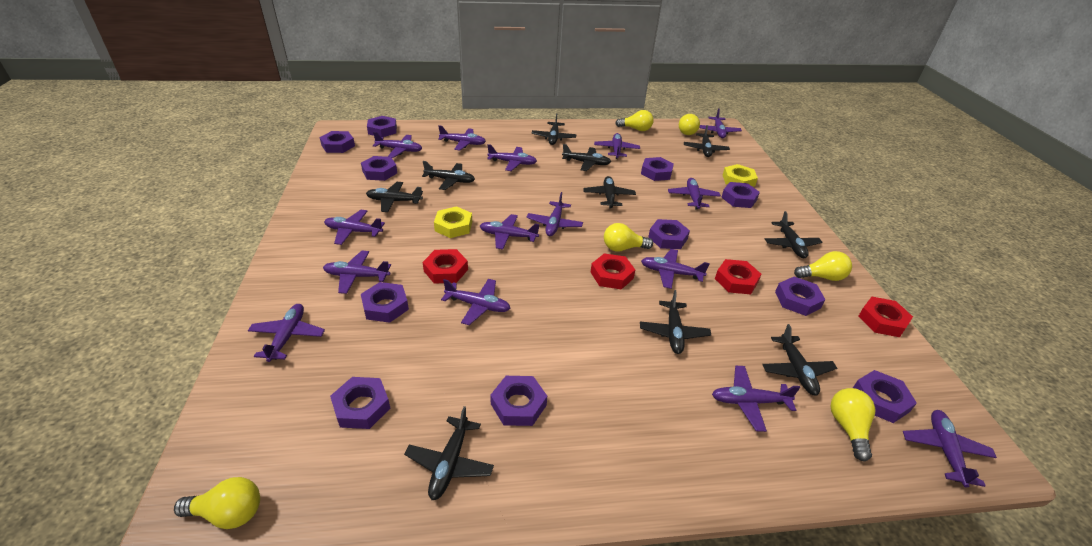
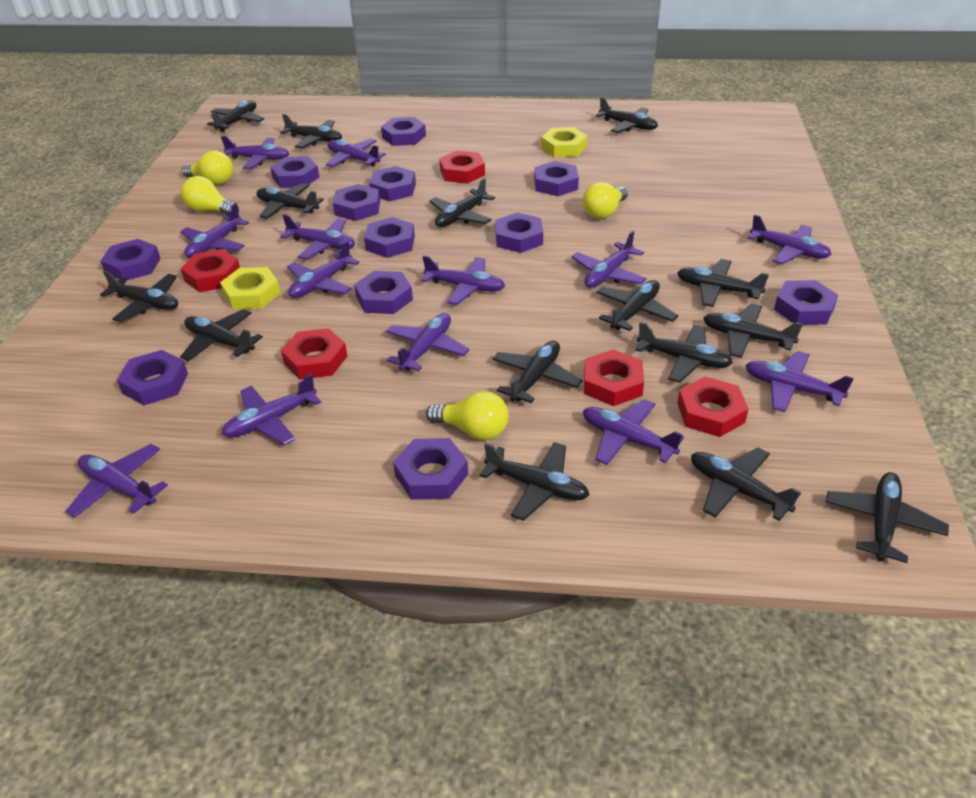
black plane: [366,182,423,212] [404,406,494,500] [422,161,475,190] [531,113,576,145] [562,144,611,171] [583,176,636,208] [640,290,711,354] [684,125,730,157] [762,324,837,396] [765,211,822,258] = 10 -> [100,270,178,322] [180,309,263,361] [207,100,264,132] [256,183,324,219] [280,114,342,148] [429,178,495,227] [480,442,589,521] [493,341,582,403] [596,97,658,133] [597,280,678,331] [636,322,733,383] [677,259,769,307] [691,448,801,521] [703,304,803,358] [826,472,949,563] = 15
purple nut: [320,131,355,153] [330,377,390,429] [361,156,397,181] [361,282,409,323] [367,116,397,137] [490,376,547,426] [641,157,674,181] [648,219,690,249] [721,182,760,208] [775,277,826,316] [853,370,917,423] = 11 -> [101,239,161,280] [117,350,188,405] [270,156,319,188] [333,184,380,221] [354,271,413,314] [364,217,415,258] [369,166,416,201] [381,117,426,146] [393,438,468,500] [495,212,543,253] [534,161,579,196] [774,280,838,325] = 12
purple plane: [248,304,325,362] [323,250,391,294] [324,210,385,245] [373,132,422,158] [438,125,486,151] [441,279,510,325] [480,214,539,249] [487,144,537,171] [527,192,583,236] [594,133,640,159] [641,249,710,289] [668,178,721,210] [699,109,742,138] [712,366,800,432] [903,410,997,487] = 15 -> [65,444,168,518] [180,203,249,258] [221,136,289,169] [222,373,321,445] [280,214,355,260] [287,240,360,298] [326,139,386,167] [386,313,469,371] [421,255,505,305] [571,231,647,288] [583,399,684,465] [745,351,854,412] [748,214,832,265] = 13
red nut: [423,249,468,284] [590,253,635,289] [715,259,761,294] [858,297,913,337] = 4 -> [181,249,240,292] [281,328,347,379] [439,151,485,184] [584,349,644,406] [677,377,749,437] = 5
yellow light bulb: [174,477,260,529] [604,223,653,252] [615,110,653,131] [679,114,700,135] [794,251,852,281] [831,388,875,461] = 6 -> [181,176,239,215] [182,150,233,185] [426,391,508,440] [583,182,628,219] = 4

